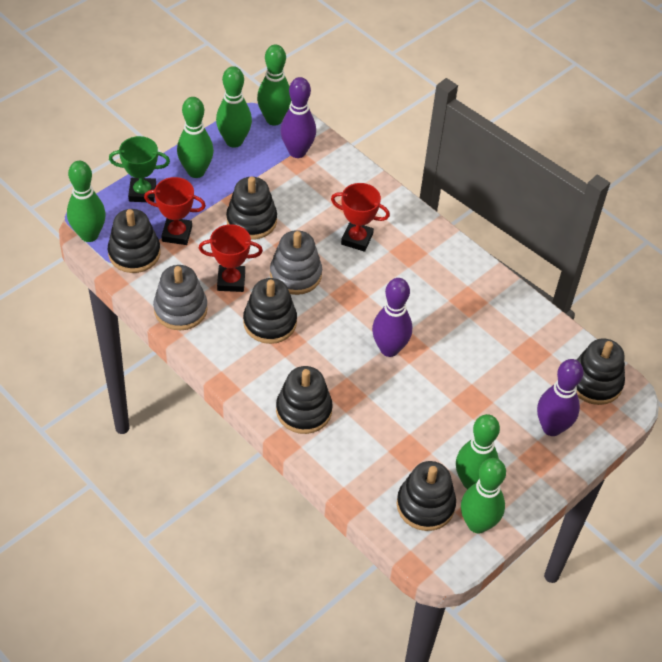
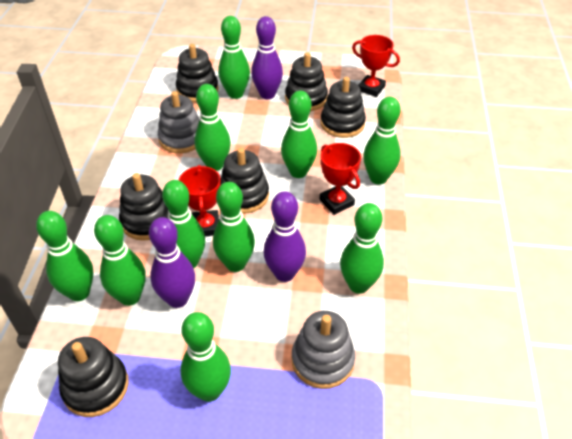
green bowling pin: [67,161,106,242] [177,97,214,178] [216,66,252,148] [257,44,291,126] [456,414,500,489] [461,458,506,534] = 6 -> [36,211,93,301] [94,215,146,306] [162,180,205,269] [181,312,231,402] [195,84,231,171] [213,182,255,272] [218,16,250,99] [281,91,317,178] [340,203,384,294] [363,97,401,184] = 10
green trophy: [109,136,170,202] = 1 -> none = 0

